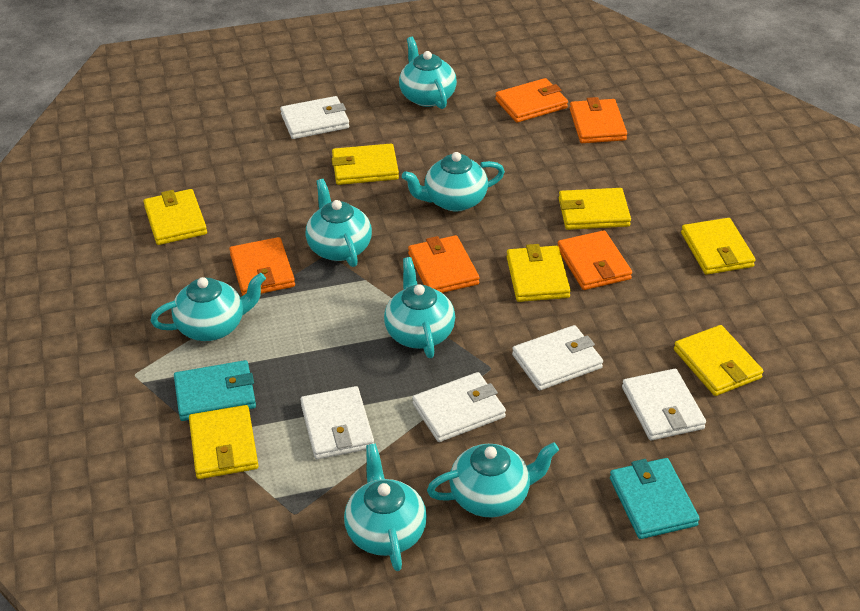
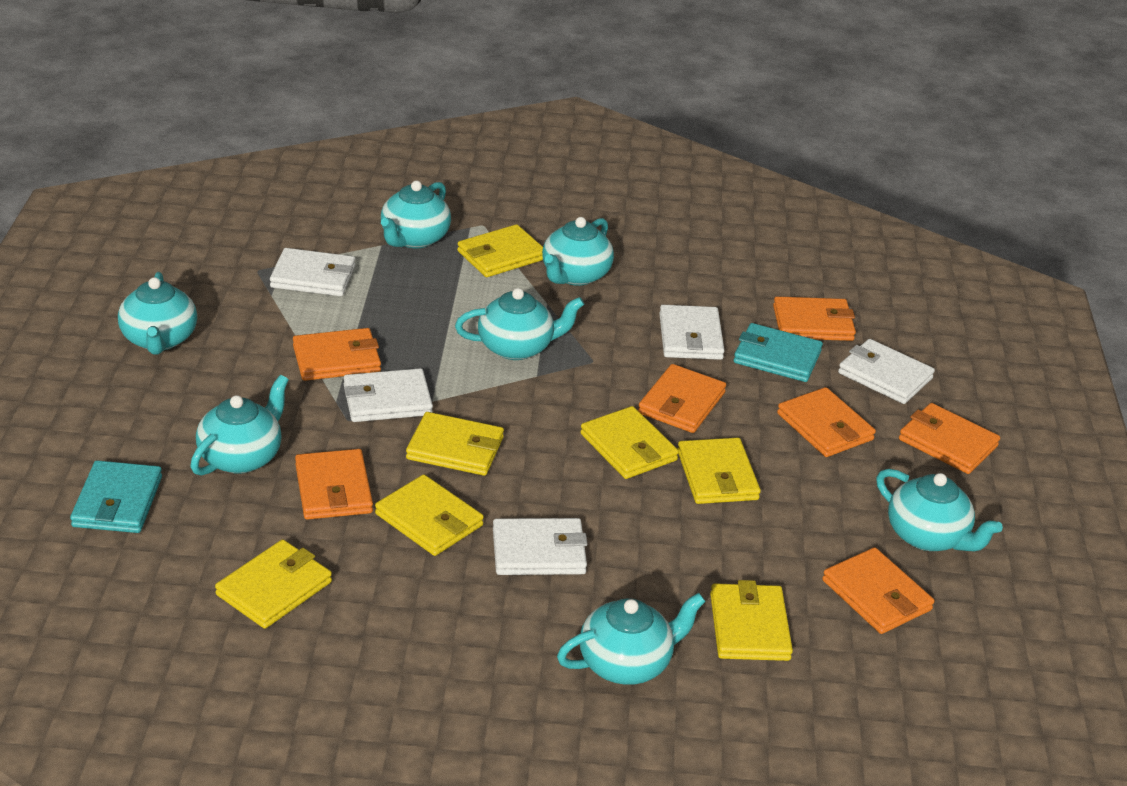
orange wallet: [229,237,295,296] [408,235,480,293] [495,78,568,123] [558,230,632,290] [570,97,627,143] = 5 -> [293,328,381,381] [295,449,373,520] [638,364,726,433] [773,296,856,341] [777,387,876,457] [822,547,934,634] [899,403,1000,474] = 7

